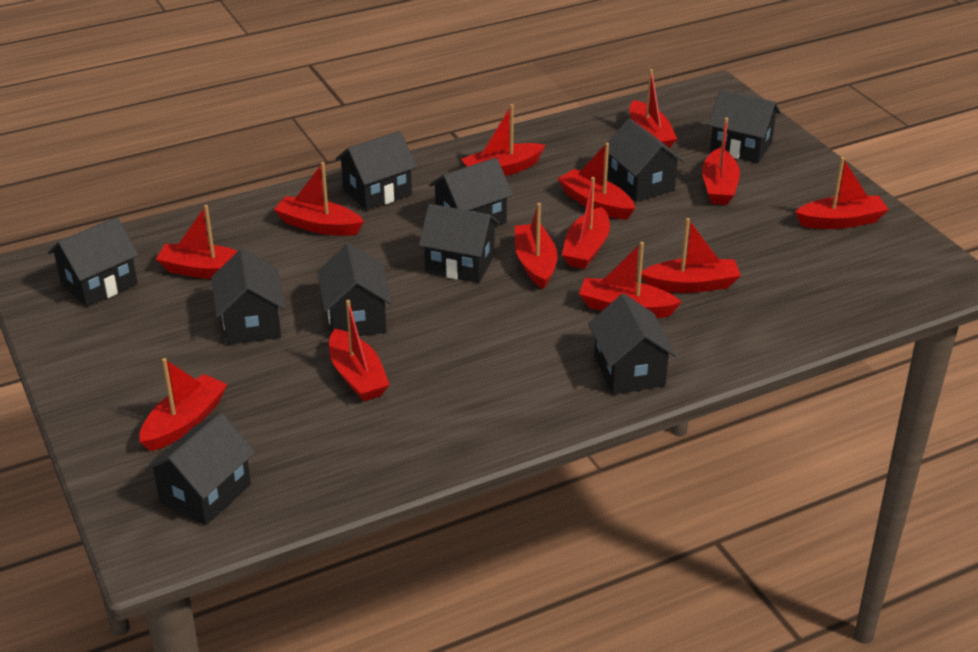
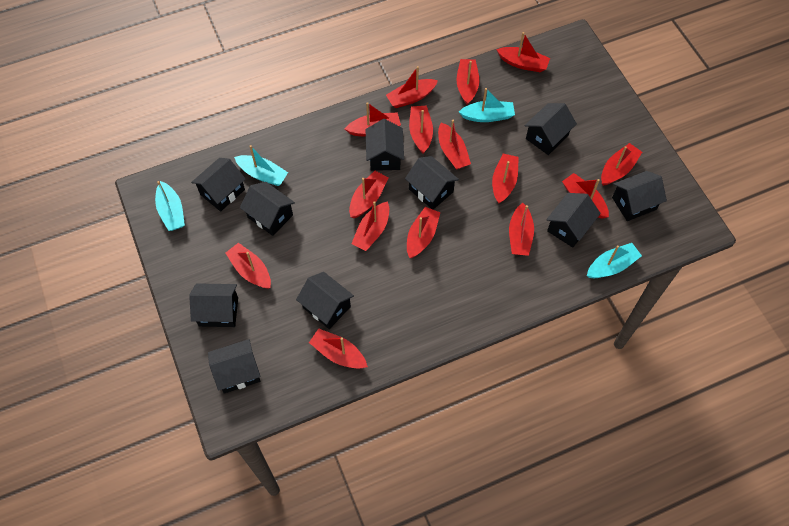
red boat: [139,358,228,451] [156,205,238,279] [273,162,364,236] [329,300,390,401] [461,104,545,176] [515,203,558,289] [557,143,635,220] [562,177,610,269] [579,242,682,318] [630,69,677,148] [641,218,741,293] [702,117,740,205] [795,157,889,229] = 13 -> [225,243,271,289] [309,329,368,368] [345,102,401,136] [349,171,389,218] [351,201,389,251] [386,66,438,108] [407,207,441,258] [409,105,433,153] [438,120,471,170] [456,59,479,105] [492,154,519,204] [496,32,550,72] [509,203,534,256] [562,173,609,219] [601,143,642,186] = 15
turquoise boat: none = 0 -> [155,181,185,231] [234,145,288,186] [459,88,515,122] [587,243,642,278] = 4

